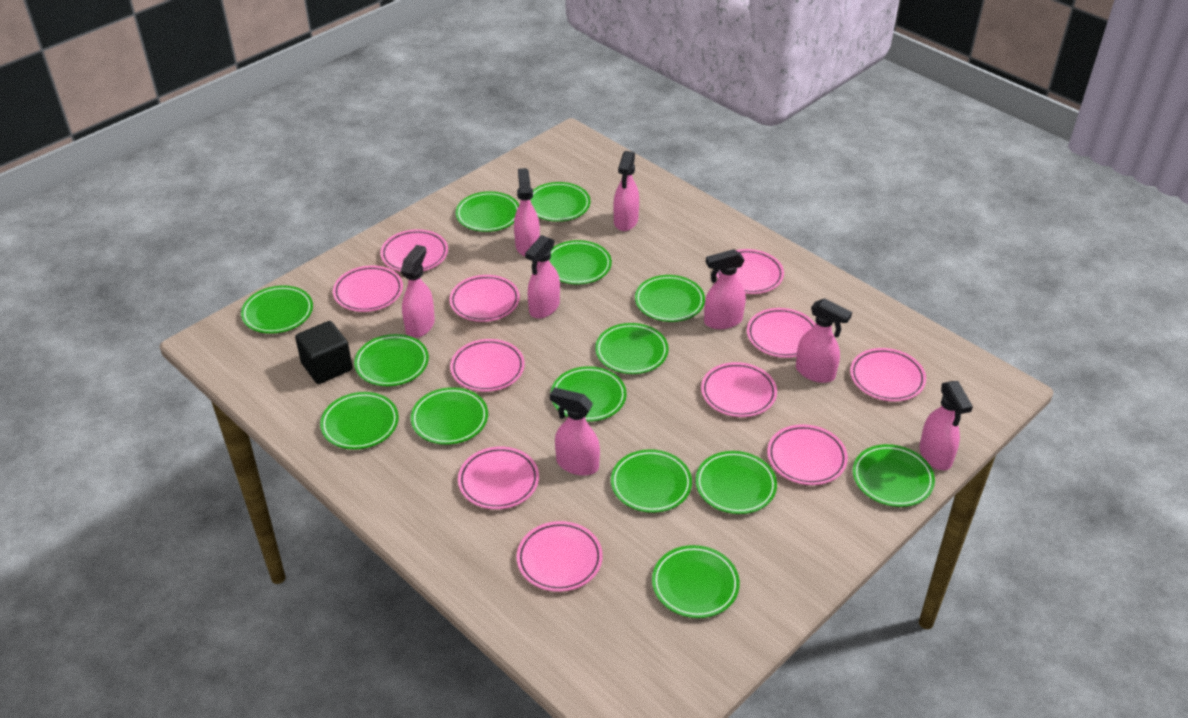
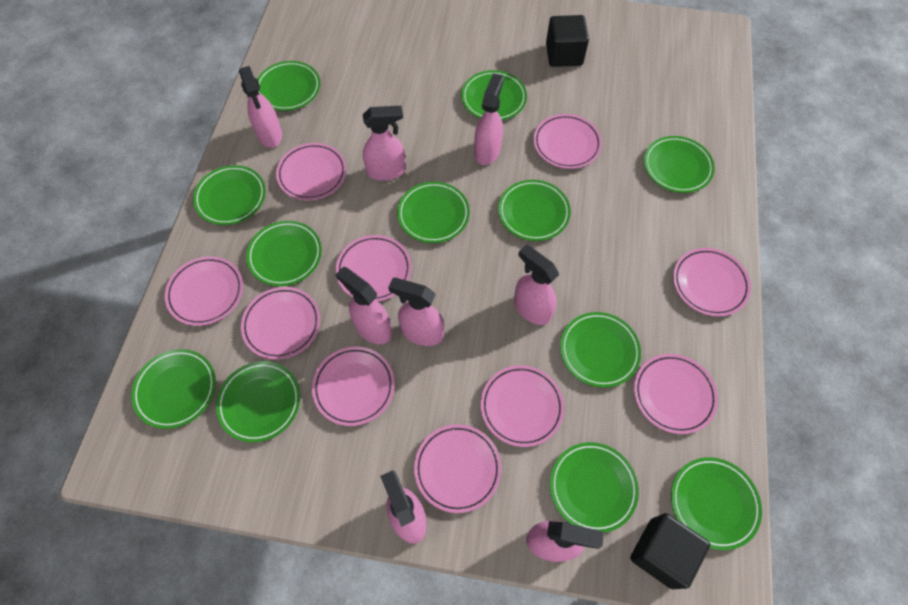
black cube: [295,321,353,384] = 1 -> [546,15,589,67] [630,513,710,589] = 2
green plate: [241,285,313,334] [320,392,399,450] [354,334,429,386] [411,387,488,445] [456,191,519,232] [530,182,591,222] [549,240,612,285] [551,366,627,422] [595,323,669,374] [611,449,692,513] [635,275,705,322] [652,545,740,618] [695,451,777,514] [853,444,935,507] = 14 -> [131,349,216,429] [193,165,266,225] [216,361,300,442] [246,221,322,286] [257,61,320,111] [397,182,470,243] [461,70,527,120] [498,180,571,241] [550,442,639,533] [560,312,641,388] [644,136,715,193] [671,457,762,550] = 12
pink plate: [333,265,403,312] [380,229,448,272] [449,275,520,322] [450,339,525,392] [458,447,539,509] [517,521,603,592] [701,362,777,417] [716,249,784,294] [747,308,815,358] [767,424,848,485] [850,348,926,402] = 11 -> [165,256,243,326] [241,287,320,360] [276,143,347,201] [312,347,395,426] [336,235,412,302] [414,424,501,513] [481,365,564,447] [534,114,602,169] [634,354,718,434] [673,248,751,316] = 10

